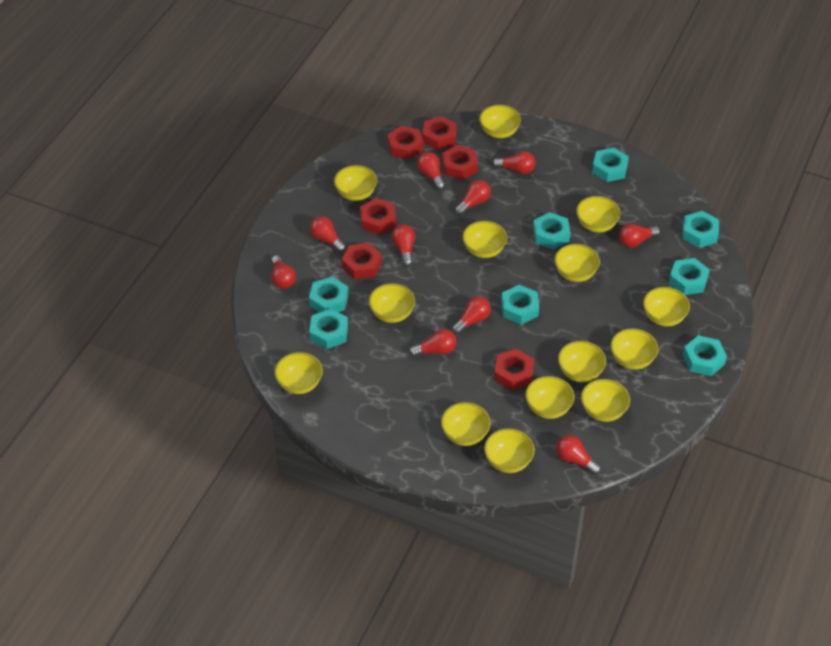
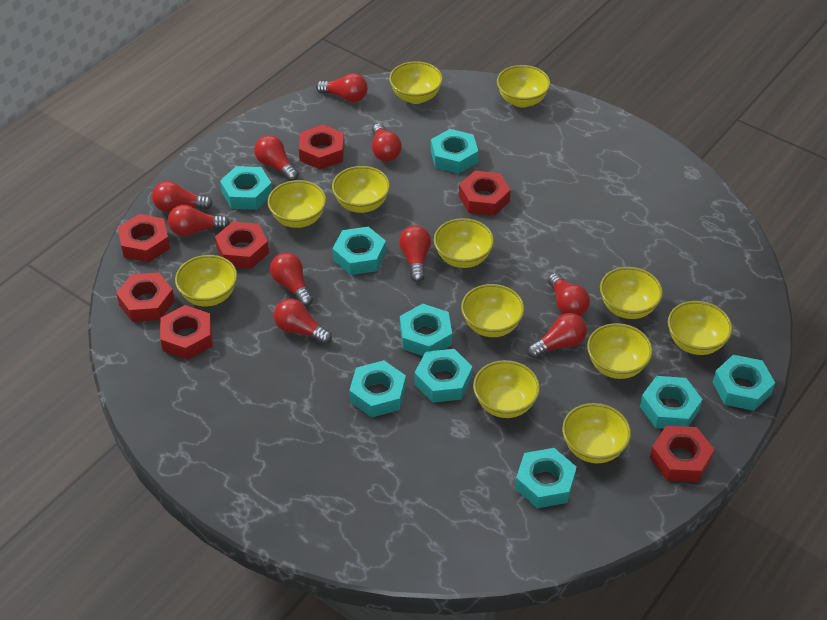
red nut: [341,243,382,280] [360,198,396,235] [387,126,423,160] [423,116,457,150] [442,145,478,180] [494,349,534,391] = 6 -> [116,272,175,322] [118,214,170,262] [160,305,213,360] [215,222,269,269] [299,125,344,170] [459,171,511,216] [650,426,714,482] = 7
turquoise nut: [309,277,348,313] [309,308,348,349] [501,285,539,324] [533,212,570,250] [592,148,629,182] [669,258,710,295] [682,211,719,248] [683,335,727,376] = 8 -> [220,166,272,210] [333,227,386,275] [349,360,406,417] [400,304,452,356] [414,349,473,403] [431,129,478,174] [515,448,577,508] [640,376,702,429] [713,355,775,411] = 9
yellow bowl: [274,352,323,394] [334,165,377,201] [369,283,415,323] [441,402,491,446] [463,221,507,258] [479,105,521,138] [484,428,535,473] [525,376,574,419] [554,244,600,282] [558,341,606,382] [576,196,621,232] [581,379,630,422] [610,328,658,370] [643,287,690,327] = 14 -> [175,255,237,306] [268,180,326,228] [332,166,390,213] [389,61,443,104] [434,218,494,268] [461,284,525,337] [473,360,540,418] [497,65,551,108] [562,403,631,463] [587,323,653,379] [600,267,663,319] [668,301,733,355] = 12

